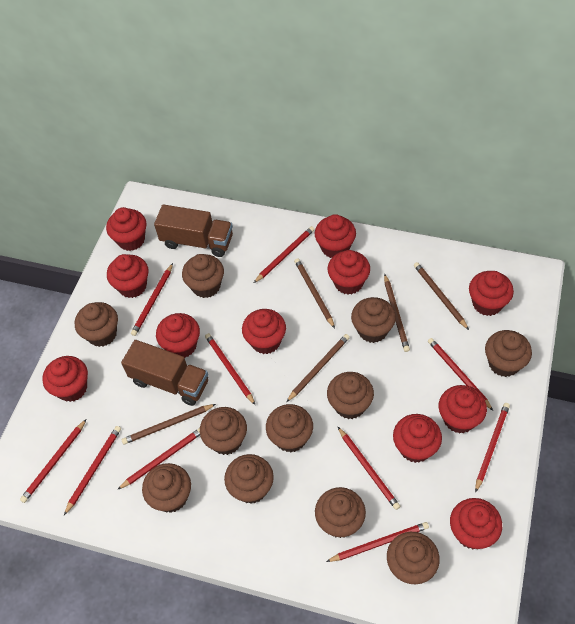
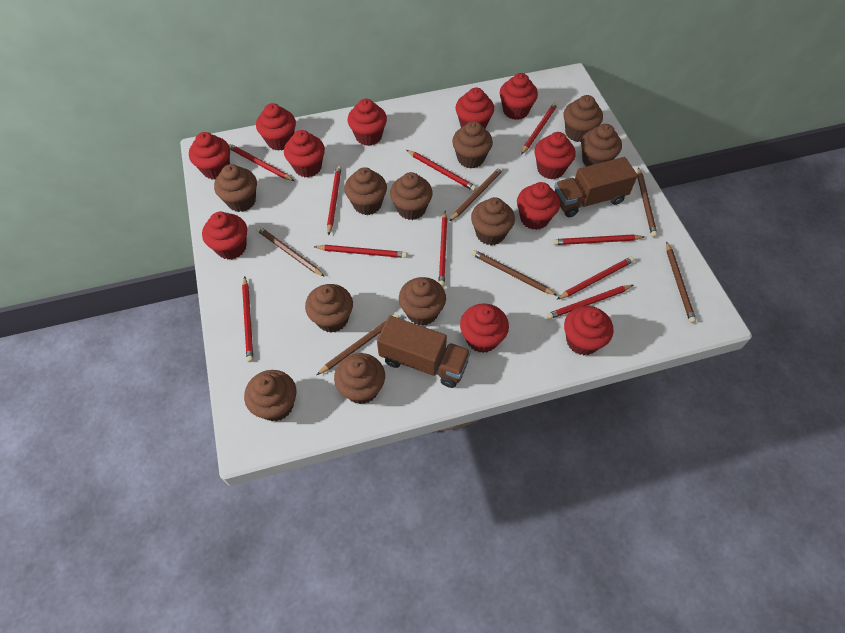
brown pencil: [122,404,216,445] [286,334,350,402] [294,258,335,328] [384,274,410,352] [414,262,469,330] = 5 -> [256,226,325,277] [317,314,400,375] [450,167,504,221] [471,250,557,296] [637,167,657,237] [666,241,696,323] = 6

